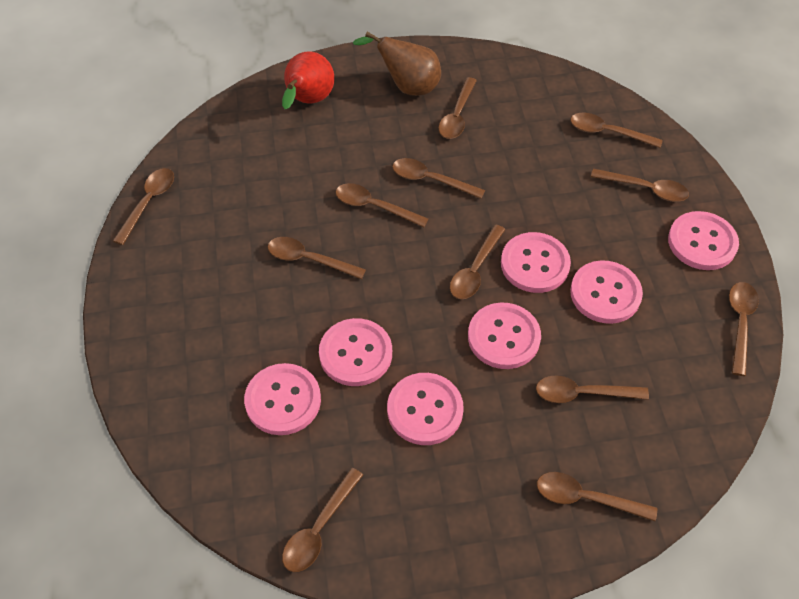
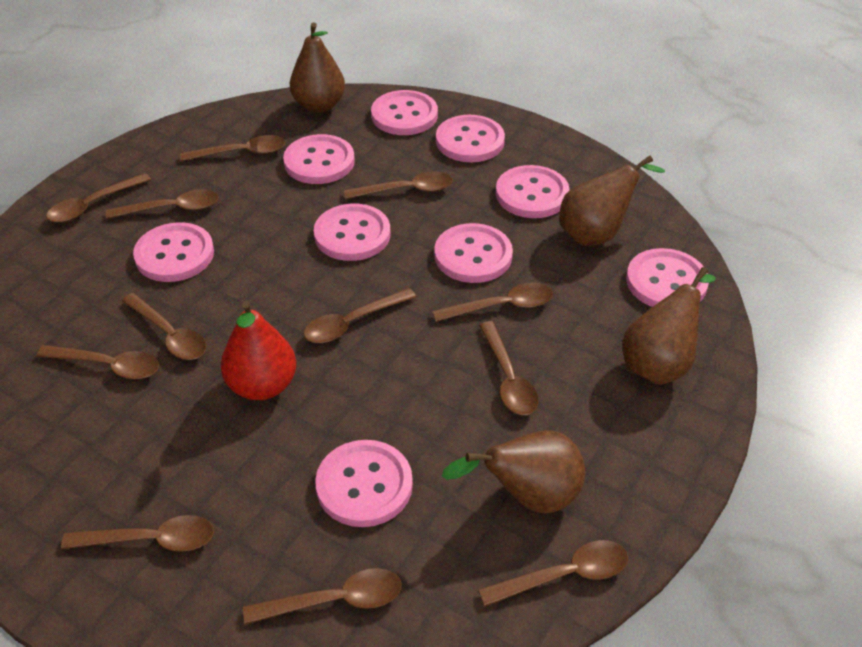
brown pear: [353,32,441,96] = 1 -> [290,22,345,113] [442,430,585,514] [559,155,665,246] [622,267,716,385] = 4
pink button: [244,363,321,435] [319,318,392,386] [387,373,464,445] [468,302,541,369] [501,232,571,293] [570,261,643,324] [668,211,739,270] = 7 -> [133,222,214,282] [283,134,355,184] [314,204,391,261] [315,440,413,527] [371,90,438,135] [435,223,513,283] [436,115,505,162] [496,165,570,218] [626,248,709,307] = 9

